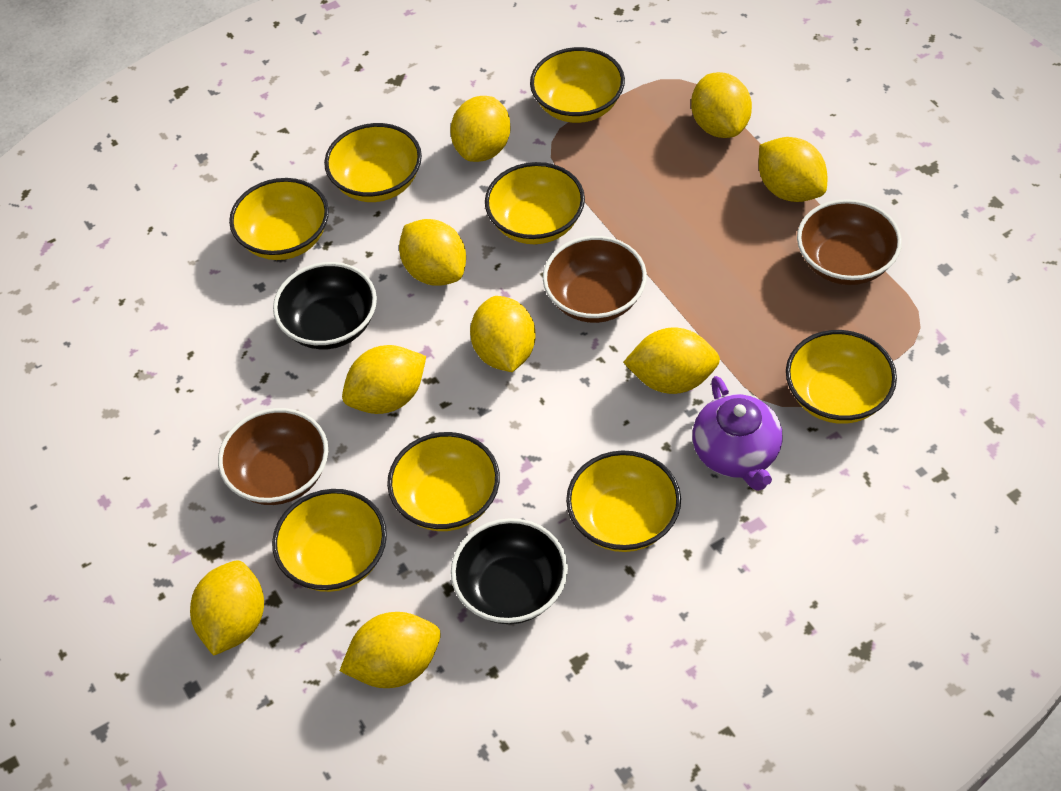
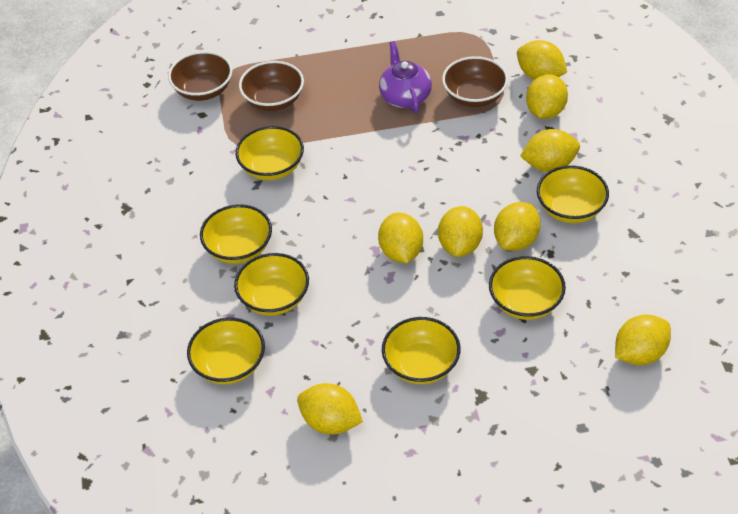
black bowl: [273,262,377,350] [451,518,568,624] = 2 -> none = 0
yellow bowl: [229,178,329,260] [272,489,387,592] [324,123,422,202] [387,432,500,531] [485,162,585,244] [530,47,625,123] [566,450,681,552] [786,330,897,424] = 8 -> [187,317,265,384] [200,204,272,264] [234,253,309,316] [235,126,304,180] [382,317,461,384] [489,256,566,320] [537,165,609,223] = 7
yellow lemon: [190,561,264,656] [340,612,441,688] [342,345,426,414] [399,219,466,286] [450,96,511,162] [470,296,536,372] [623,327,720,394] [691,72,752,138] [759,137,827,202] = 9 -> [297,383,363,434] [378,212,423,263] [438,206,483,257] [494,202,541,251] [517,40,567,80] [520,129,580,172] [526,74,568,119] [615,314,671,365] = 8

